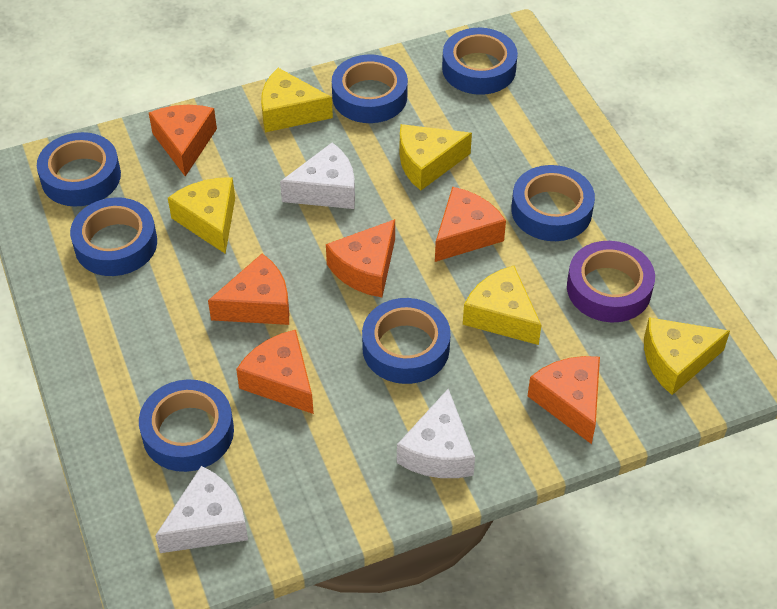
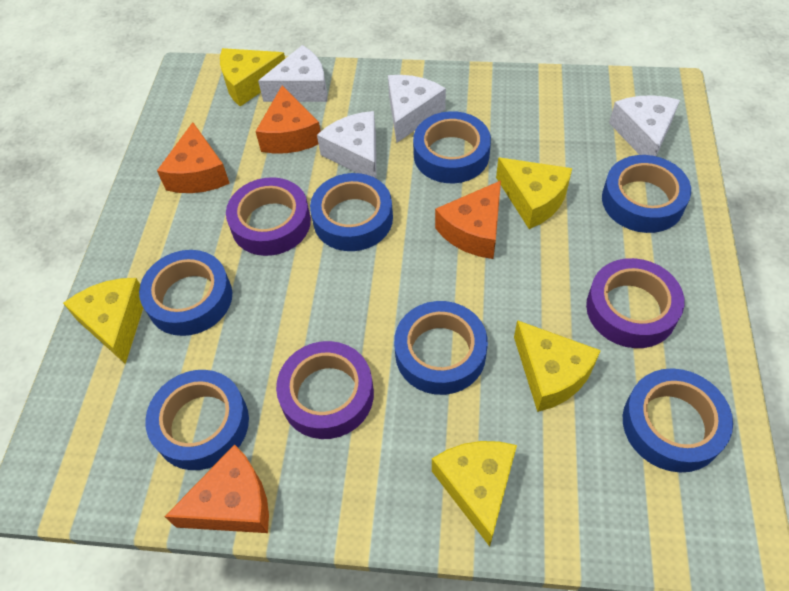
orange cheese: [149,105,217,176] [208,254,289,325] [236,330,314,414] [326,219,395,297] [435,187,506,262] [528,356,600,444] = 6 -> [157,122,230,193] [165,444,269,533] [255,85,321,153] [435,180,501,259] = 4
purple tape: [567,241,655,322] = 1 -> [226,177,311,256] [276,341,374,439] [586,258,685,348] = 3
white cheese: [155,466,248,553] [280,143,355,209] [397,389,475,478] = 3 -> [258,45,327,102] [317,111,376,178] [388,75,446,143] [609,95,680,156] = 4

